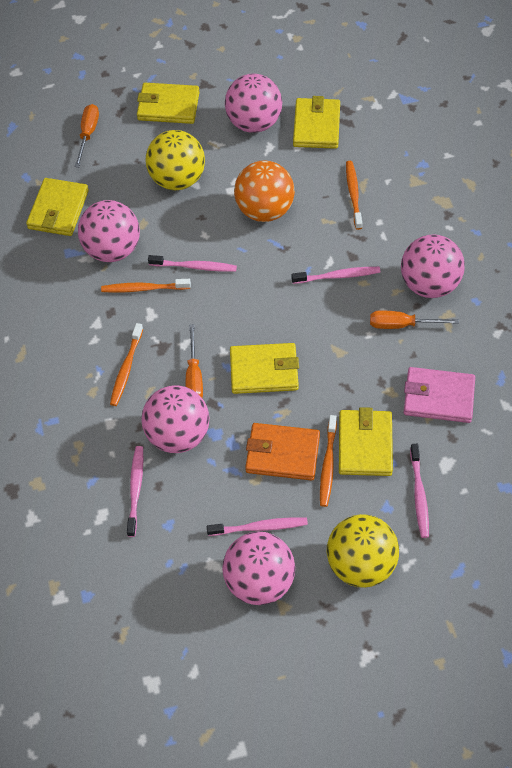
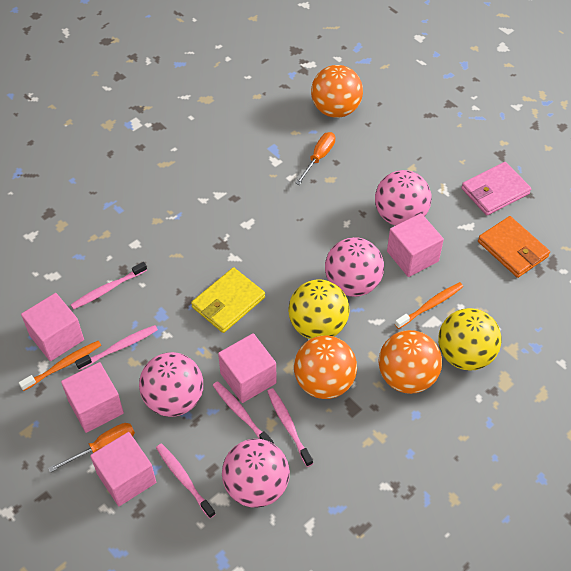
orange ball: [234,160,295,222] = 1 -> [294,335,357,399] [311,65,363,118] [378,330,442,394] = 3
orange screwdriver: [74,104,99,167] [186,324,203,398] [370,310,459,329] = 3 -> [48,423,135,473] [295,132,335,185] = 2
orange toothbrush: [101,279,191,293] [110,323,143,406] [320,415,337,507] [346,161,362,230] = 4 -> [19,341,101,391] [395,282,463,329] = 2
pink ball: [78,200,140,262] [141,385,209,453] [222,532,295,605] [225,74,282,133] [401,234,465,298] = 5 -> [139,352,203,417] [222,439,290,508] [325,237,384,297] [375,170,431,226] = 4
pink cube: none = 0 -> [21,293,84,361] [61,362,124,433] [90,432,156,506] [218,333,277,403] [387,213,444,277] = 5
yellow wallet: [26,178,89,236] [137,83,199,124] [230,343,299,394] [293,96,340,149] [339,407,393,476] = 5 -> [191,267,265,333] = 1

